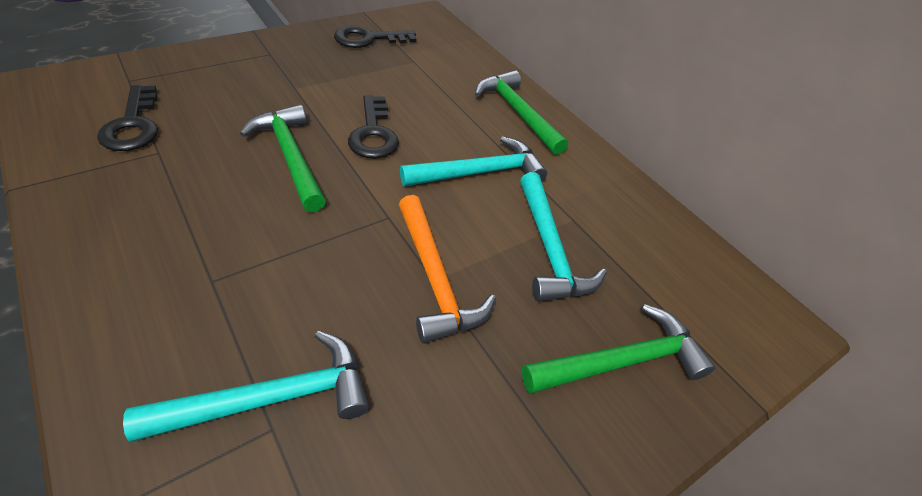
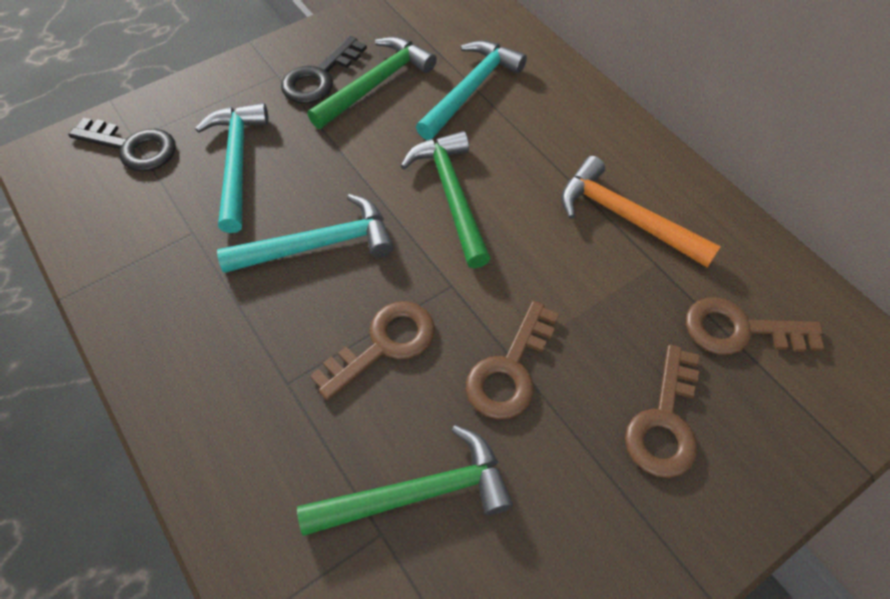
black key: [97,85,158,151] [334,26,416,48] [348,95,399,159] = 3 -> [68,118,176,171] [281,36,367,104] = 2
brown key: none = 0 -> [310,301,435,400] [465,301,559,419] [625,345,699,478] [686,297,824,355] = 4

